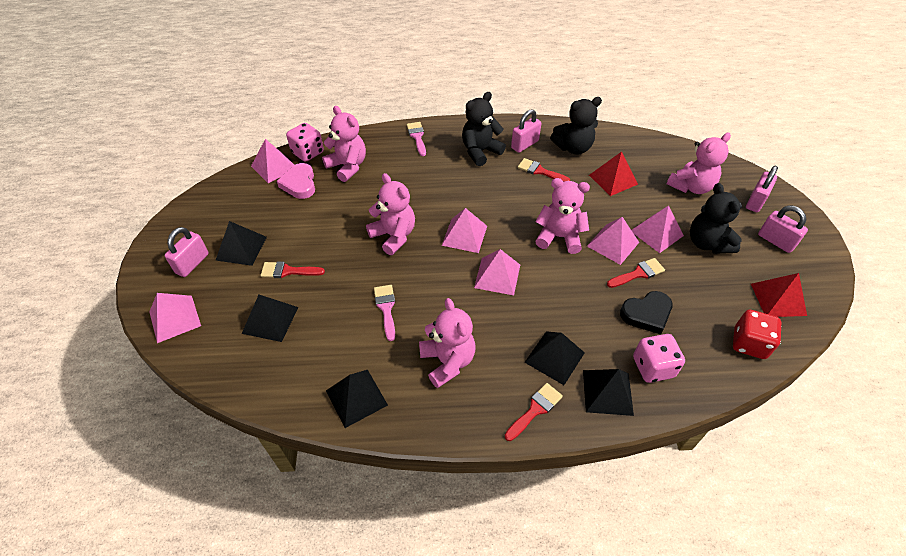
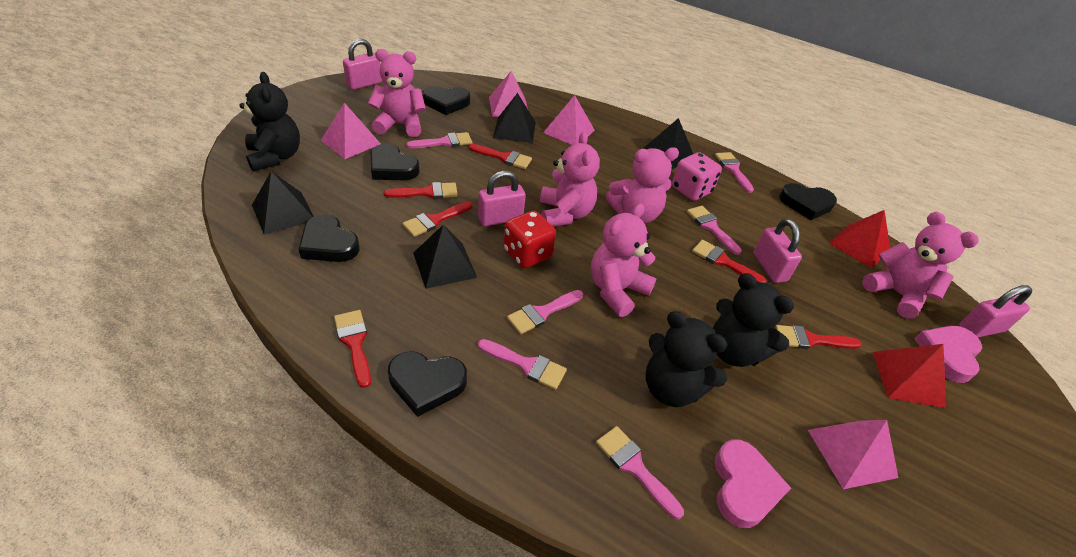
black heart: [620,291,673,334] = 1 -> [299,214,359,262] [370,144,420,180] [388,351,467,417] [422,86,470,115] [779,183,837,220] = 5
black pyramid: [215,221,267,266] [242,295,299,342] [326,370,388,428] [524,331,585,385] [583,369,634,416] = 5 -> [252,171,314,234] [413,225,477,289] [493,93,536,143] [643,118,693,170] = 4
pink brush: [374,285,395,341] [407,122,426,156] = 2 -> [406,132,472,148] [478,339,567,390] [507,290,583,334] [596,426,684,519] [687,206,742,255] [715,152,754,193] = 6
pink dice: [286,123,324,162] [633,334,685,383] = 2 -> [672,152,722,201] = 1
pink heart: [277,163,315,199] = 1 -> [715,439,791,528] [915,326,982,383] = 2
pink pyramid: [149,293,201,343] [251,139,294,183] [442,208,487,253] [474,249,520,295] [587,217,639,265] [632,205,684,253] = 6 -> [321,103,381,159] [489,71,528,117] [543,95,595,145] [808,420,898,489] = 4
red brush: [261,261,325,278] [505,383,563,441] [518,158,570,182] [607,258,665,288] = 4 -> [334,310,371,388] [384,182,458,199] [402,201,472,237] [468,144,532,169] [692,240,767,283] [775,325,862,349] = 6

